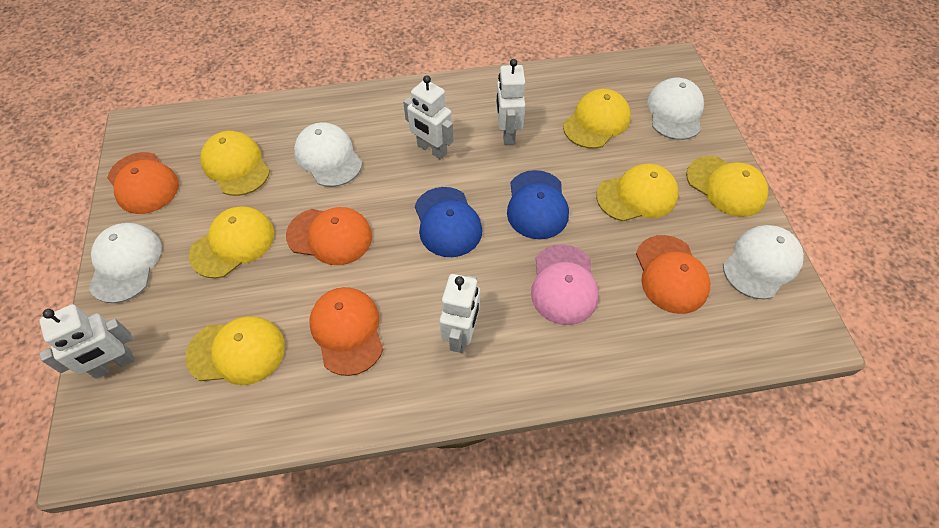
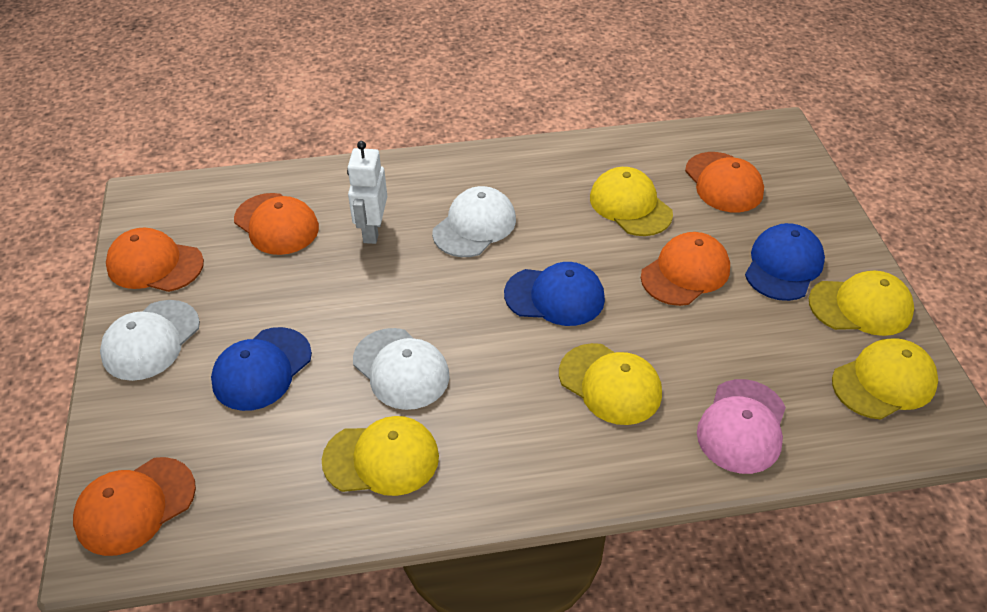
blue cap: [415,187,482,257] [507,170,569,239] = 2 -> [211,327,312,411] [504,262,605,326] [745,223,825,301] = 3
orange cap: [107,152,179,214] [286,207,372,265] [309,287,383,376] [636,235,710,314] = 4 -> [73,457,196,556] [106,228,204,292] [234,193,319,255] [641,232,730,306] [685,152,764,212] = 5
white cap: [89,223,162,303] [294,122,363,187] [647,78,704,140] [723,225,804,299] = 4 -> [100,300,200,381] [353,328,450,410] [432,186,516,257] = 3
white robot: [39,304,134,379] [403,75,453,160] [439,274,480,353] [496,59,525,145] = 4 -> [347,141,387,244] = 1
yellow cap: [185,316,285,385] [189,206,274,278] [200,131,270,196] [563,89,631,149] [596,164,679,221] [686,156,768,217] = 6 -> [322,416,439,496] [559,343,662,425] [590,167,673,236] [809,270,914,336] [832,338,938,419] = 5

